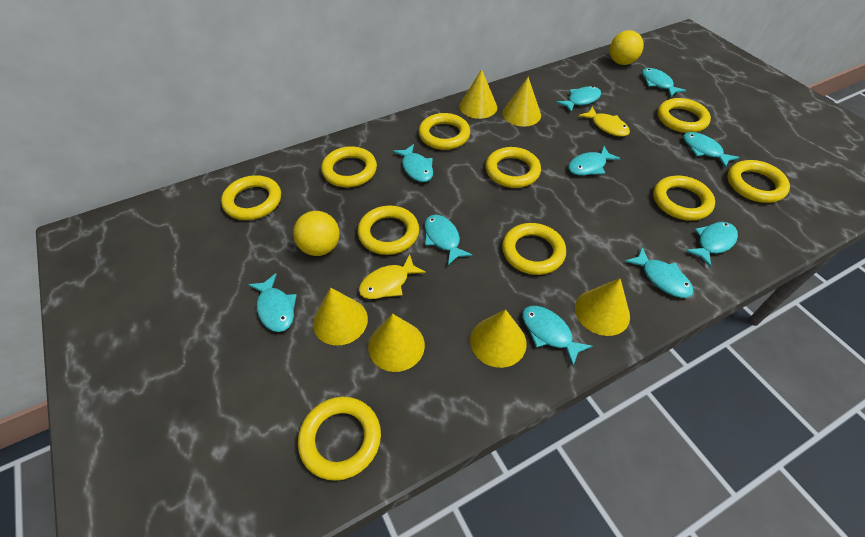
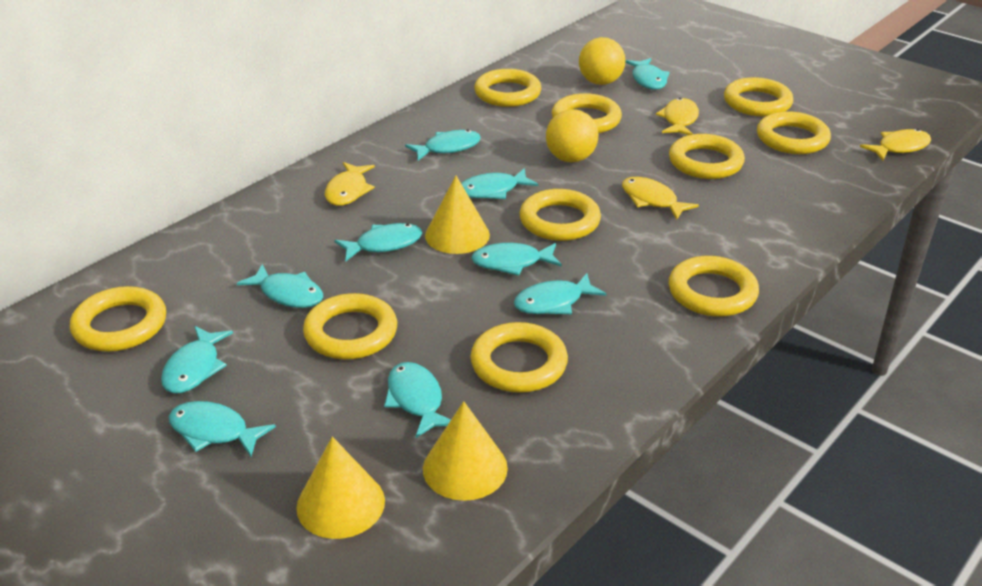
yellow cone: [313,288,368,345] [368,314,425,372] [459,69,497,119] [470,309,527,368] [502,77,541,126] [575,278,630,336] = 6 -> [296,437,385,539] [423,401,508,501] [425,176,490,254] = 3
yellow fish: [359,254,426,299] [579,107,630,137] = 2 -> [325,162,375,206] [622,177,699,220] [656,98,699,135] [860,129,931,161] = 4

